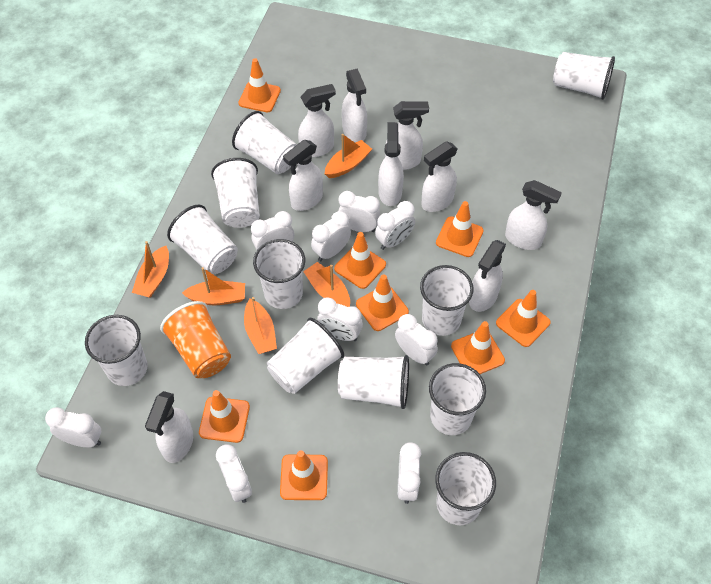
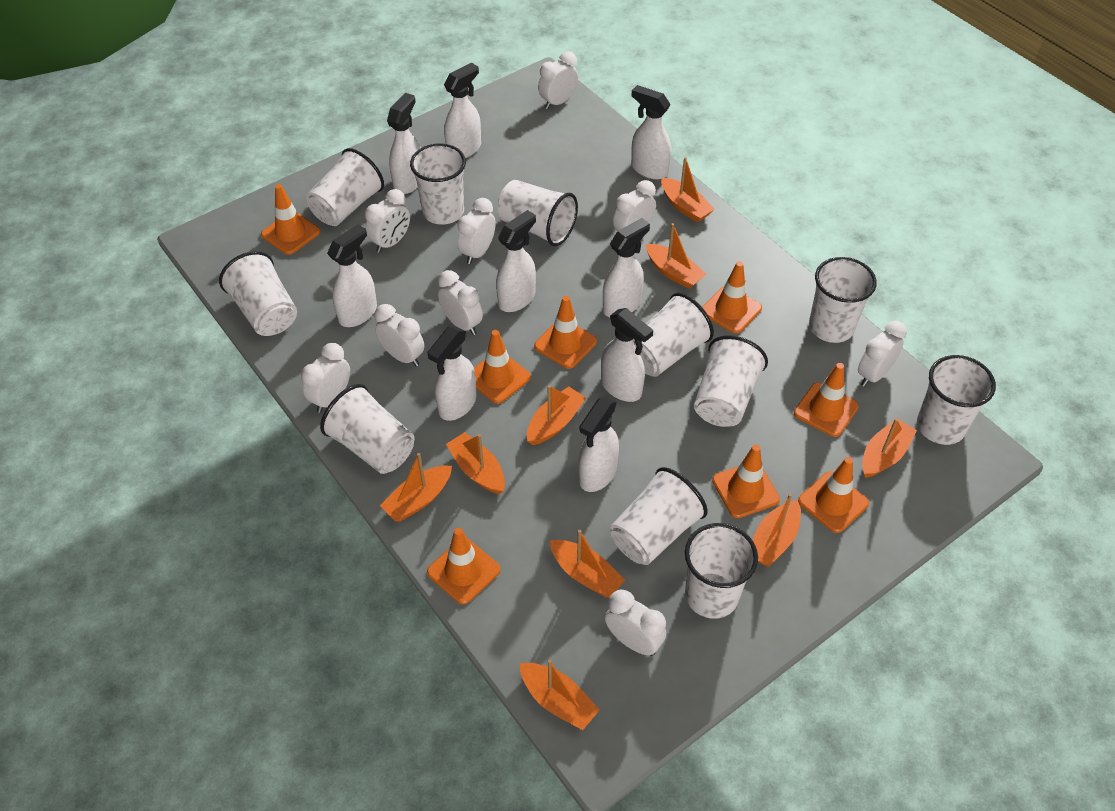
orange boat: [132,241,169,298] [182,267,245,305] [244,297,277,354] [303,262,350,307] [325,134,372,178] = 5 -> [380,453,452,522] [446,432,505,494] [519,659,600,730] [527,385,586,445] [550,530,625,598] [646,223,706,289] [661,157,715,222] [752,493,801,567] [862,418,917,478] = 9
orange cup: [160,301,231,378] = 1 -> none = 0

